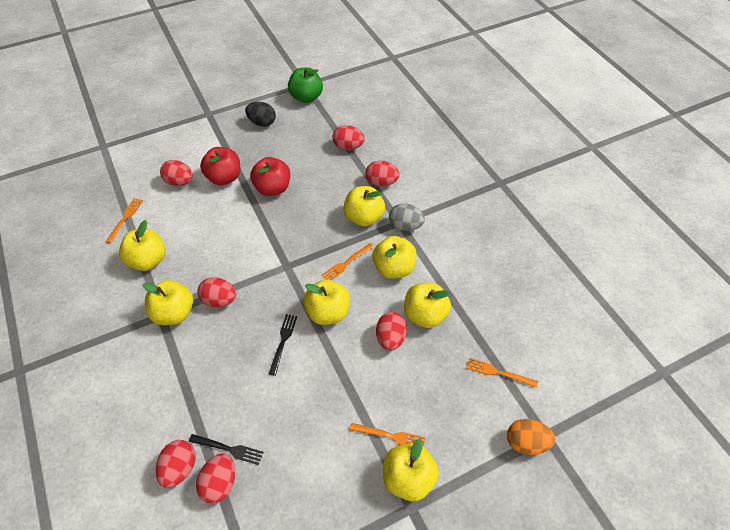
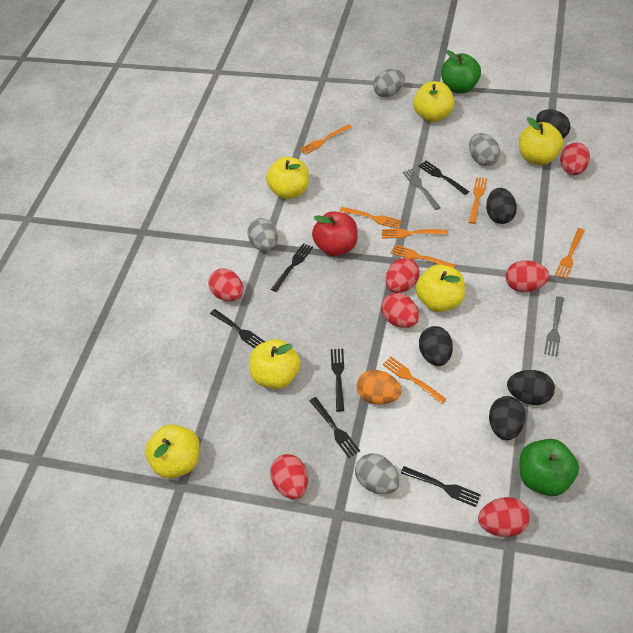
black egg: [245,102,276,127] = 1 -> [419,326,453,366] [486,188,517,224] [489,396,526,440] [507,370,555,405] [536,109,570,138] = 5
black fork: [189,434,263,465] [269,314,297,375] = 2 -> [210,309,265,348] [271,243,313,292] [310,397,360,458] [331,348,344,411] [401,466,481,507] [419,161,469,195] = 6
green apple: [288,67,323,103] = 1 -> [441,50,481,93] [519,439,579,496] = 2
grey egg: [389,203,425,231] = 1 -> [247,218,278,251] [355,453,400,494] [373,69,405,97] [469,133,500,166] = 4
grey fork: none = 0 -> [403,169,441,210] [544,296,564,356] = 2
orange fork: [106,198,143,244] [321,243,374,280] [350,423,425,446] [466,357,538,388] = 4 -> [300,124,352,155] [339,207,402,229] [382,229,448,239] [382,357,446,404] [390,245,456,268] [469,177,487,224] [555,228,585,279] = 7
red apple: [200,147,240,185] [250,157,290,196] = 2 -> [312,211,358,256] = 1
yellow apple: [119,220,166,271] [142,280,193,325] [303,280,350,325] [343,186,385,226] [372,236,416,279] [383,439,439,501] [404,282,451,328] = 7 -> [145,424,200,478] [250,339,300,389] [266,157,309,199] [413,81,454,122] [416,264,465,312] [519,117,564,165] = 6

